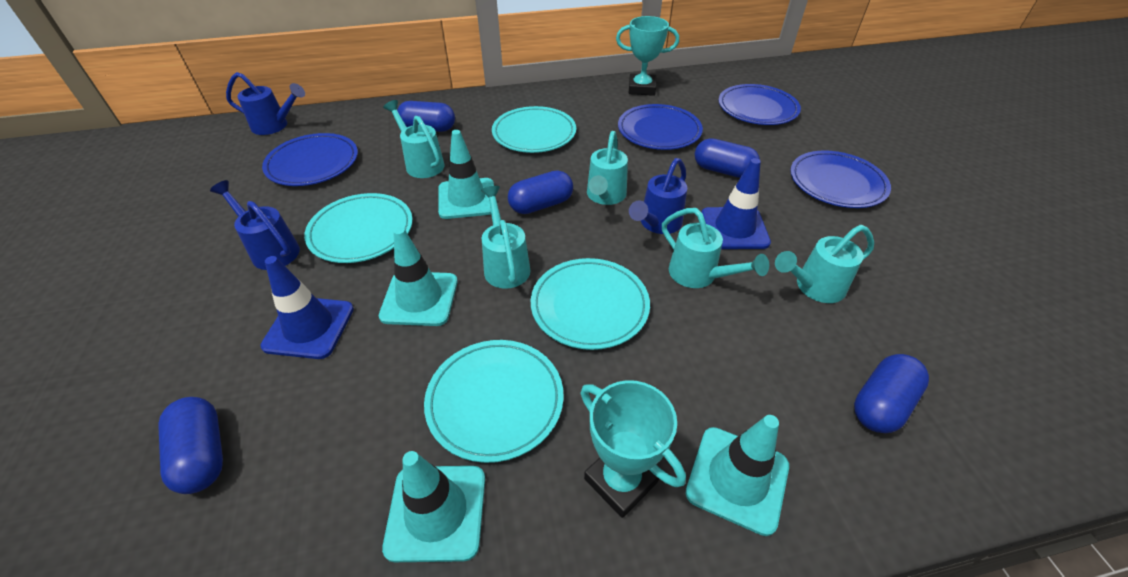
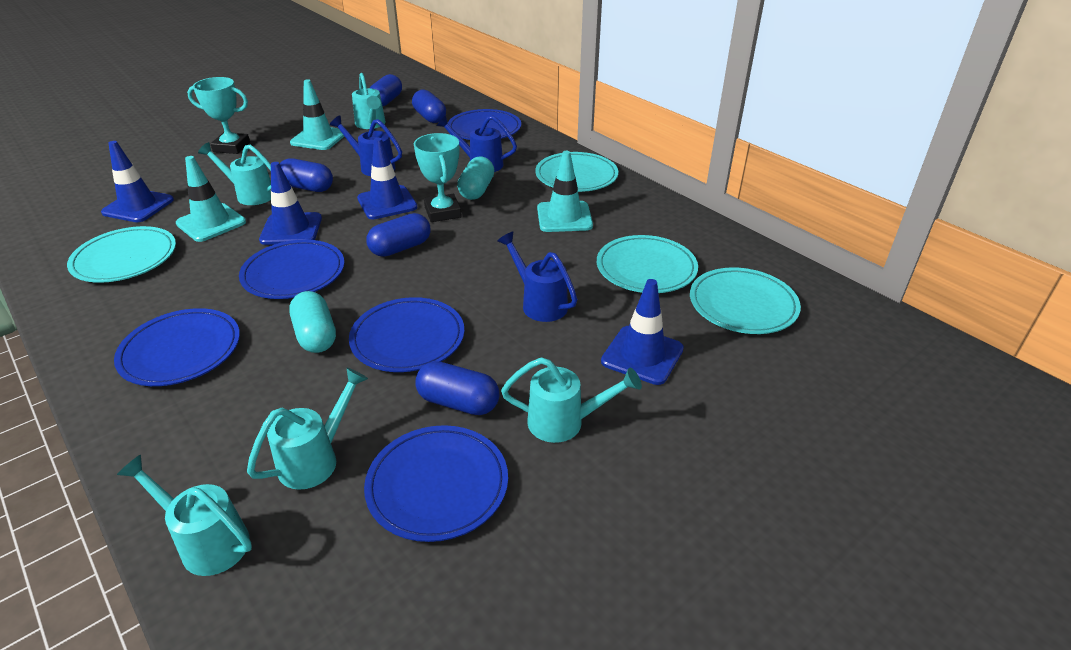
blue plate: [262,133,358,186] [618,104,703,150] [719,84,801,125] [790,151,891,208] = 4 -> [114,308,240,386] [239,240,344,299] [349,297,464,372] [364,425,508,542] [448,109,521,140] = 5
blue traffic cone: [260,256,354,359] [702,158,771,249] = 2 -> [101,141,174,222] [259,162,322,245] [357,138,418,219] [601,279,684,385] = 4
turquoise capsule: none = 0 -> [289,291,336,353] [457,157,494,200] = 2
turquoise traffic cone: [379,227,458,326] [382,451,485,562] [438,130,494,219] [685,415,789,536] = 4 -> [175,156,246,242] [290,79,344,150] [537,151,593,232] = 3

